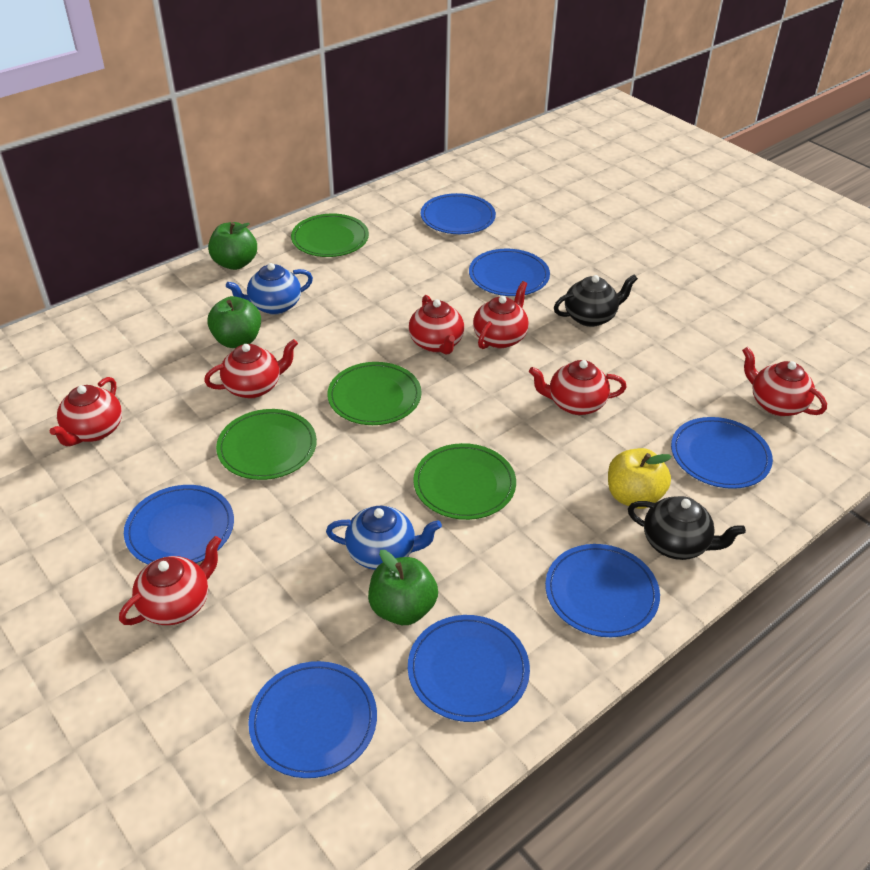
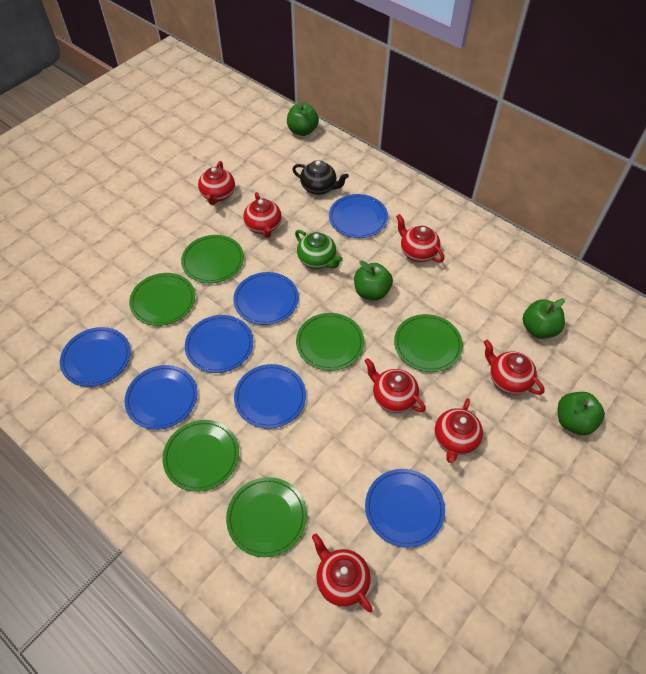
black teapot: [554,275,638,327] [628,496,746,560] = 2 -> [292,160,349,195] = 1
blue teapot: [226,263,313,315] [326,506,442,570] = 2 -> none = 0
green apple: [207,296,261,348] [208,222,257,270] [368,550,438,625] = 3 -> [287,103,319,136] [354,261,393,301] [523,298,565,339] [558,392,605,435] = 4
green plate: [216,409,317,480] [291,214,369,257] [327,362,422,425] [413,443,516,520] = 4 -> [129,273,195,326] [163,420,239,492] [181,235,244,283] [226,477,307,557] [296,313,364,371] [394,314,463,372] = 6
green teapot: none = 0 -> [295,230,343,269] = 1
yellow apple: [608,448,672,509] = 1 -> none = 0

